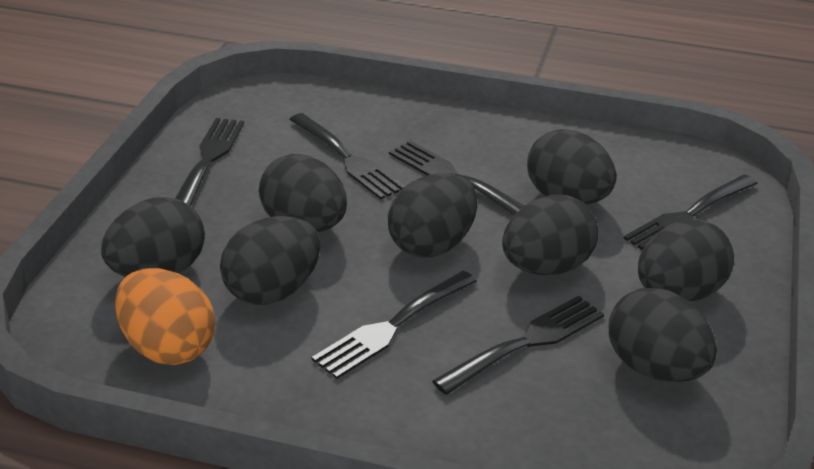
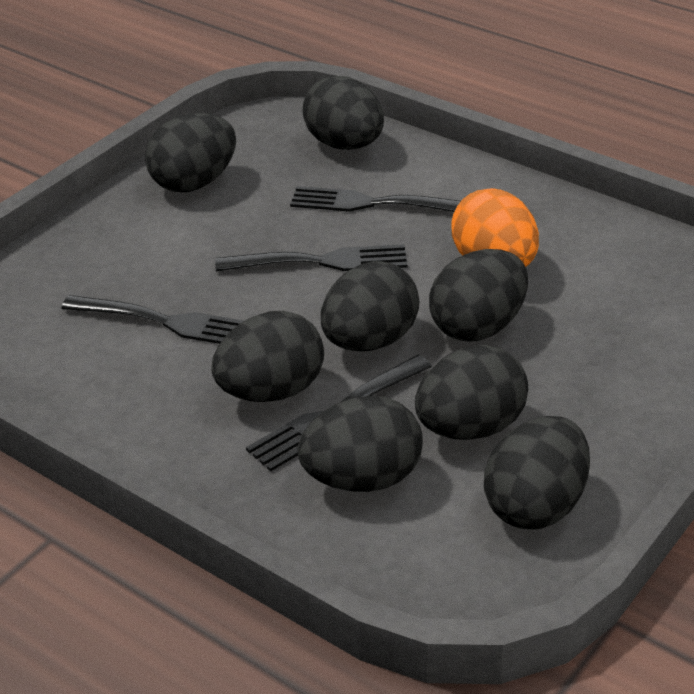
black fork: [175,118,244,206] [289,113,405,199] [312,271,477,379] [389,141,524,215] [432,296,604,395] [624,174,758,250] = 6 -> [61,295,244,344] [215,244,407,272] [246,355,432,472] [290,186,461,212] = 4

